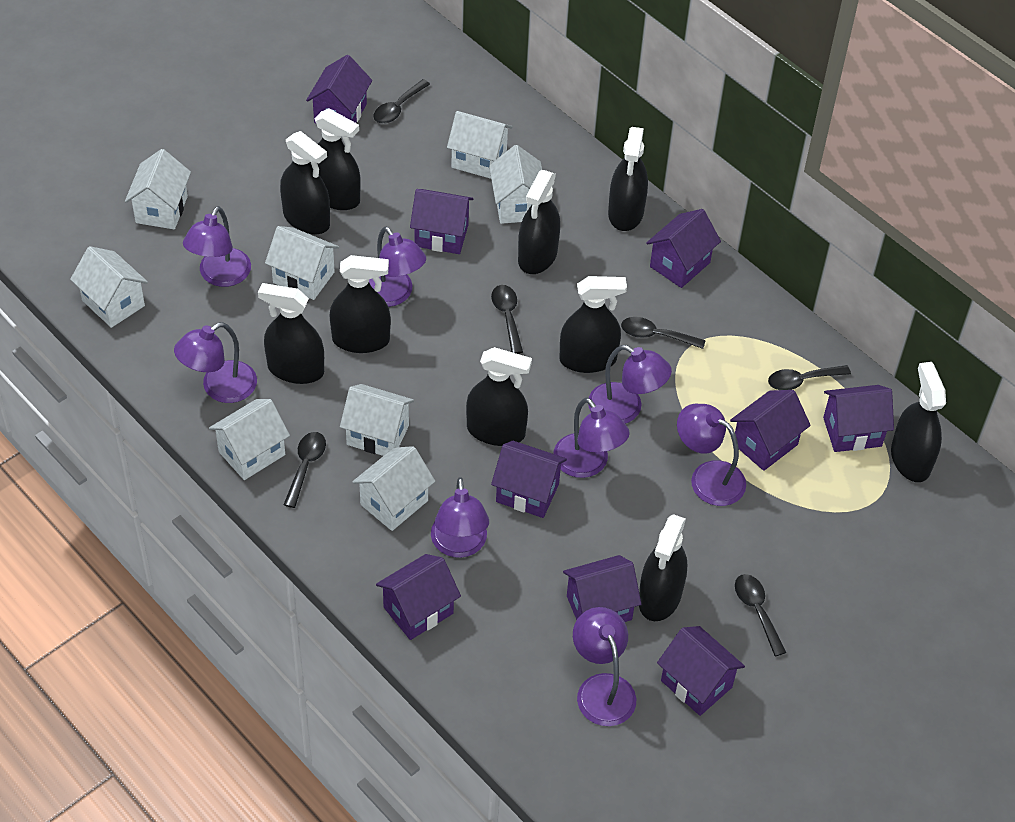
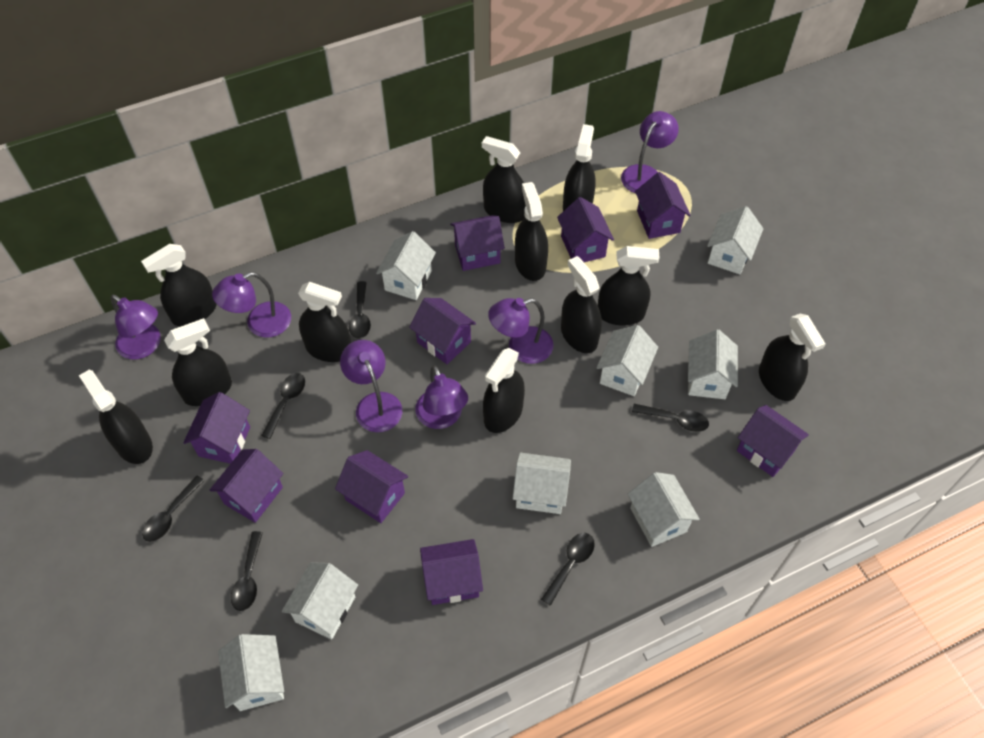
black spray bottle: [258,283,324,384] [280,131,330,235] [315,108,361,210] [329,255,391,353] [466,347,532,446] [518,170,560,274] [559,276,627,373] [608,127,648,231] [639,514,687,621] [891,362,946,482] = 10 -> [79,370,153,464] [141,244,217,327] [164,318,232,406] [298,282,351,362] [482,136,526,223] [483,348,525,433] [515,182,548,281] [561,256,602,353] [563,124,596,211] [598,246,660,326] [759,313,826,401] = 11
purple lamp: [174,322,257,403] [183,206,251,287] [369,226,426,307] [431,477,489,558] [554,398,630,478] [573,607,636,726] [588,345,672,424] [677,404,746,506] = 8 -> [111,295,161,359] [212,272,291,338] [340,340,402,432] [415,365,468,429] [488,298,553,364] [621,111,679,193] = 6

